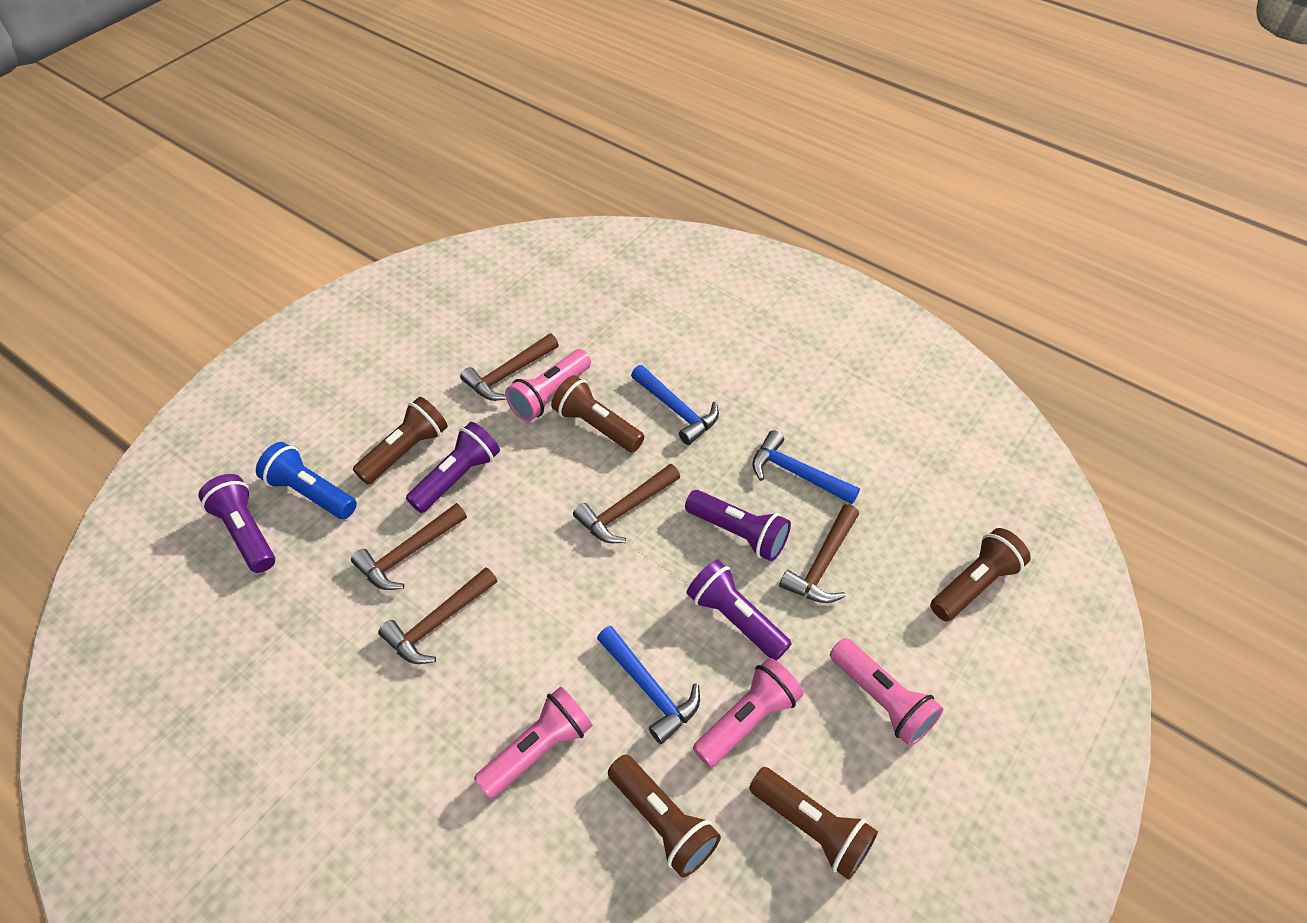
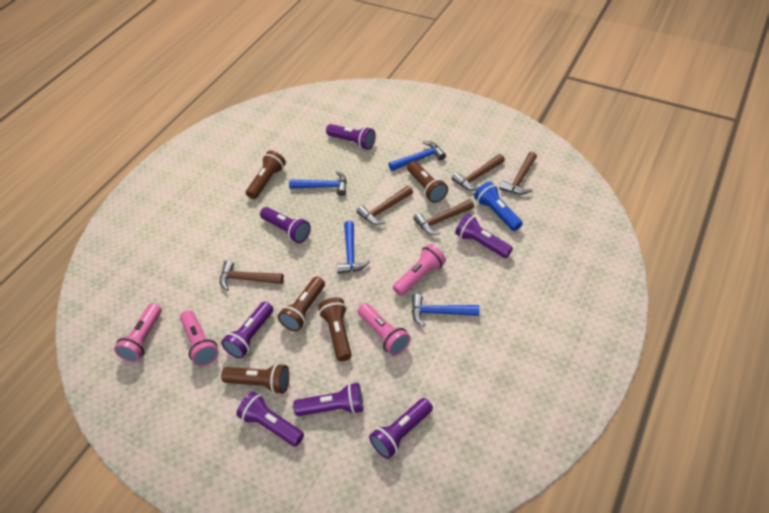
blue hammer: [597,626,700,744] [631,365,719,445] [752,430,860,504] = 3 -> [289,171,347,196] [337,221,370,274] [389,141,446,171] [412,294,480,327] = 4
purple flashlight: [198,474,275,573] [406,422,500,513] [685,490,791,561] [687,559,792,661] = 4 -> [221,302,273,359] [237,391,304,447] [260,207,311,243] [293,383,363,416] [326,124,376,150] [369,398,433,459] [455,214,513,258] = 7

